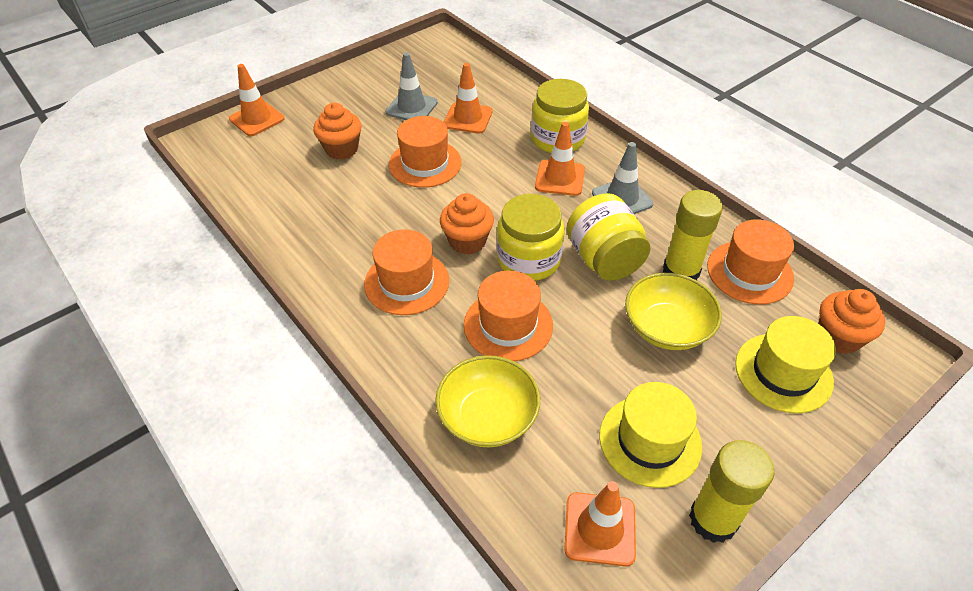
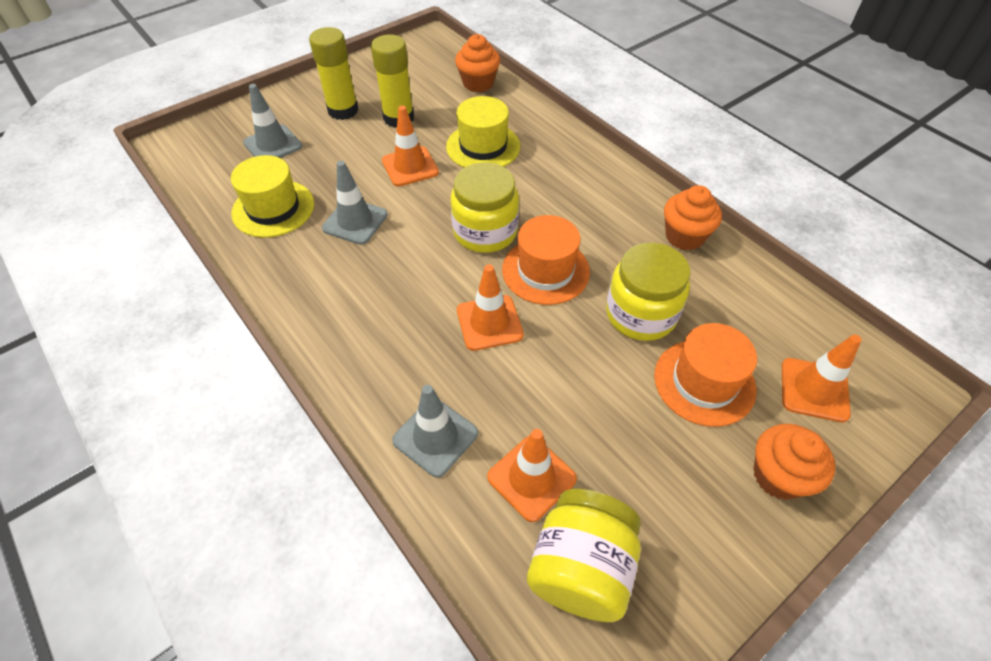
grey traffic cone: [385,52,438,120] [592,142,653,214] = 2 -> [243,84,302,158] [322,161,388,245] [392,385,478,477] = 3
orange hat: [364,229,449,315] [389,116,462,188] [464,270,553,361] [707,219,794,304] = 4 -> [502,215,590,305] [654,323,757,427] = 2
yellow bowl: [435,355,540,447] [625,273,722,350] = 2 -> none = 0

